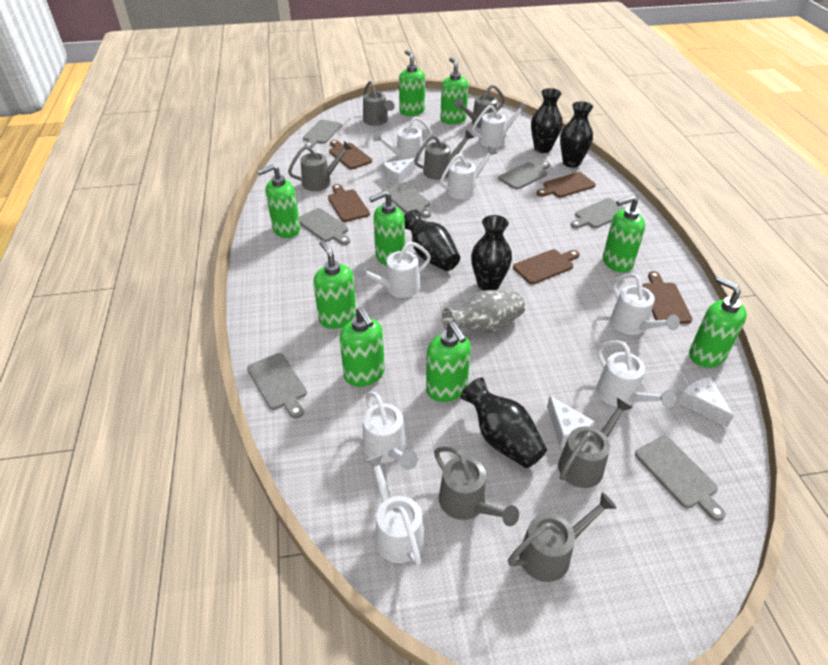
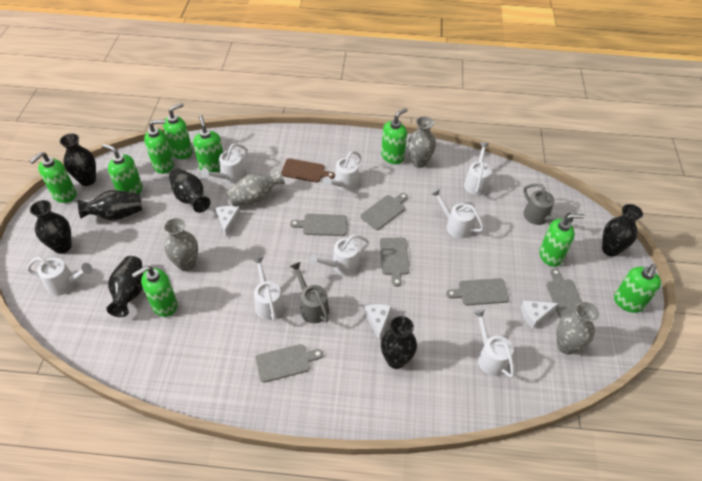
black vase: [404,210,460,271] [461,378,547,468] [471,215,512,291] [531,88,563,153] [560,101,593,168] = 5 -> [30,200,72,254] [60,133,96,186] [78,190,142,221] [106,256,143,317] [169,169,210,213] [381,316,417,369] [602,204,643,257] = 7
brown cutting board: [328,184,370,222] [329,140,372,169] [513,249,580,284] [536,172,596,198] [642,271,693,324] = 5 -> [281,158,335,183] = 1
grey cutting board: [247,353,307,418] [299,208,350,245] [303,120,342,148] [382,182,431,218] [498,161,550,190] [571,198,625,228] [635,436,726,521] = 7 -> [256,344,323,383] [290,214,347,236] [361,193,408,230] [380,238,409,287] [446,278,509,305] [546,268,582,320] = 6
grey vase: [442,290,525,333] = 1 -> [164,218,198,271] [226,168,285,207] [408,116,436,168] [557,302,599,355] = 4
grey watering can: [288,141,353,191] [363,81,394,126] [414,130,474,180] [434,446,519,526] [455,84,505,128] [508,492,617,582] [558,398,633,488] = 7 -> [290,262,329,323] [523,183,573,225] = 2

